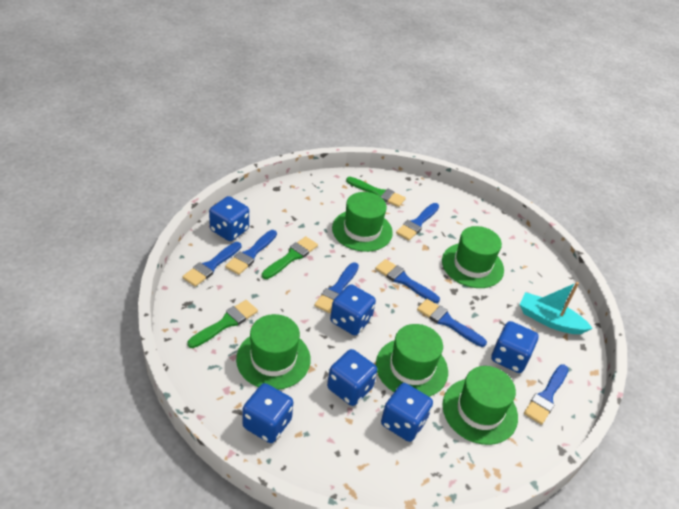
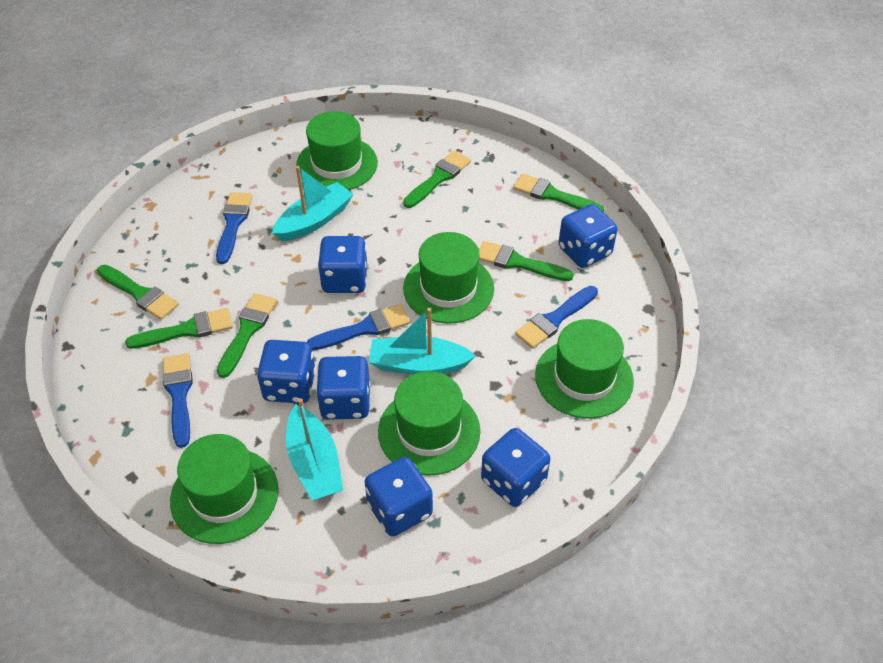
blue brush: [182,242,241,287] [225,230,277,275] [314,263,359,313] [375,259,440,303] [396,203,439,240] [417,299,487,347] [524,364,569,425] = 7 -> [162,353,193,448] [216,192,253,264] [307,304,410,350] [515,286,598,349] = 4
green brush: [187,300,258,348] [262,236,318,279] [346,177,406,207] = 3 -> [97,265,179,320] [125,308,233,349] [217,293,276,378] [403,151,471,208] [479,241,574,281] [513,173,604,212] = 6
turquoise boat: [520,282,593,334] = 1 -> [272,166,354,241] [286,398,343,500] [369,308,476,375] = 3

